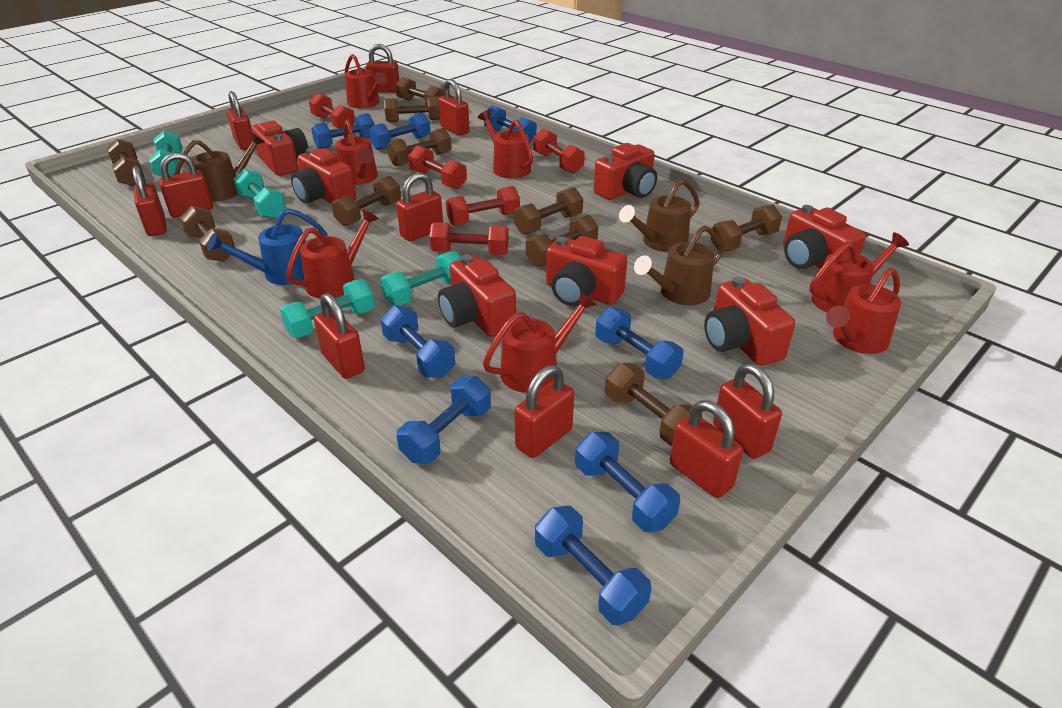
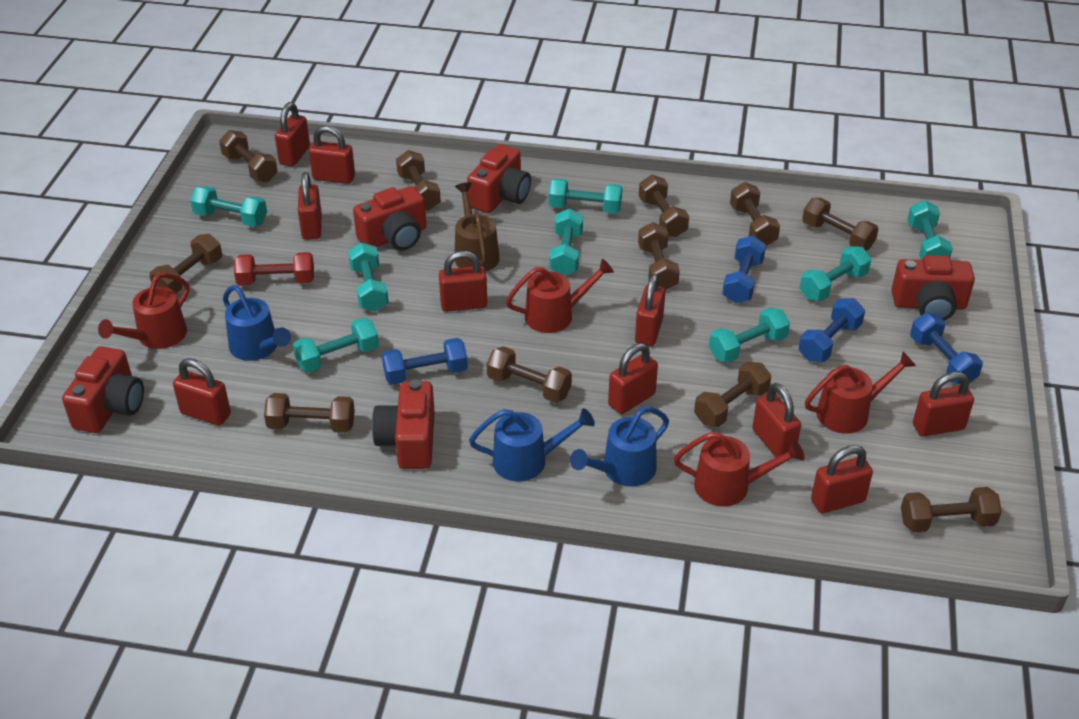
blue dumbbell: [311,113,374,149] [369,113,431,150] [380,305,455,378] [397,376,491,464] [484,105,537,143] [535,506,652,625] [575,432,680,532] [595,307,684,379] = 8 -> [382,338,468,385] [722,236,766,303] [799,298,865,362] [910,313,983,384] = 4
blue watering can: [207,208,327,285] = 1 -> [223,285,291,361] [469,408,595,481] [570,407,669,487] = 3
brown dumbbell: [107,139,144,186] [180,206,235,262] [331,176,401,226] [384,96,440,122] [387,128,452,166] [395,77,444,105] [514,187,583,235] [526,215,598,266] [605,363,703,446] [711,204,782,252] = 10 -> [149,234,222,294] [219,130,277,182] [264,393,355,433] [396,150,441,211] [487,346,572,403] [638,222,680,290] [639,175,689,237] [694,361,772,427] [730,182,780,246] [802,198,879,251] [901,487,1002,532] = 11
brown watering can: [174,133,265,202] [619,179,700,252] [634,225,724,305] = 3 -> [455,183,500,272] = 1
red camera: [251,121,308,176] [291,148,357,204] [438,255,516,337] [546,236,628,306] [594,143,657,200] [704,277,795,366] [783,205,866,269] = 7 -> [62,346,144,433] [353,186,426,250] [372,379,435,469] [467,144,531,213] [891,255,975,321] = 5
red dumbbell: [309,93,355,128] [408,145,467,189] [429,222,509,255] [446,186,520,226] [533,129,585,174] = 5 -> [234,252,314,286] = 1
red watering can: [286,209,379,298] [335,119,378,185] [345,54,387,108] [478,110,533,179] [483,292,597,393] [809,232,909,313] [826,268,901,354] = 7 -> [98,273,189,349] [506,259,614,333] [674,432,804,507] [805,352,916,434] = 4
turquoise dumbbell: [149,130,183,177] [233,169,286,219] [280,279,375,338] [380,251,461,306] = 4 -> [190,186,267,227] [293,318,379,373] [348,242,389,311] [549,179,622,214] [549,209,583,276] [709,307,790,363] [800,246,871,301] [907,200,953,260] = 8

